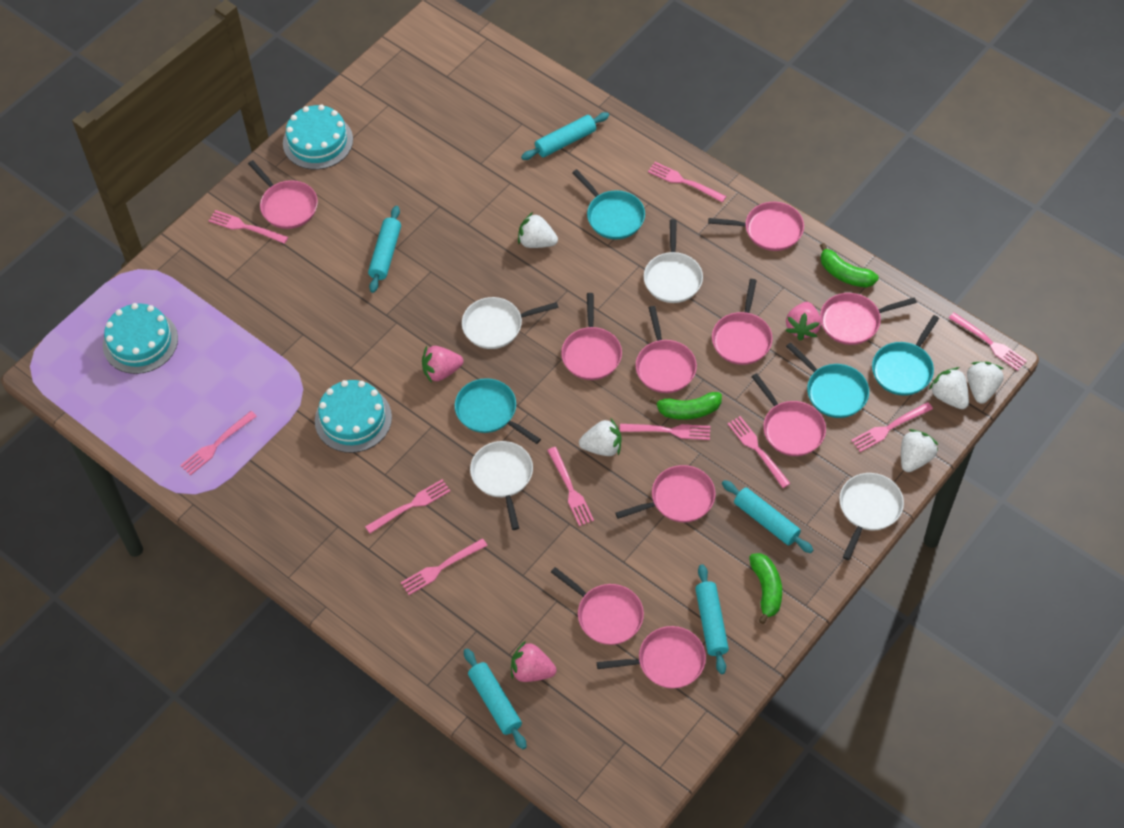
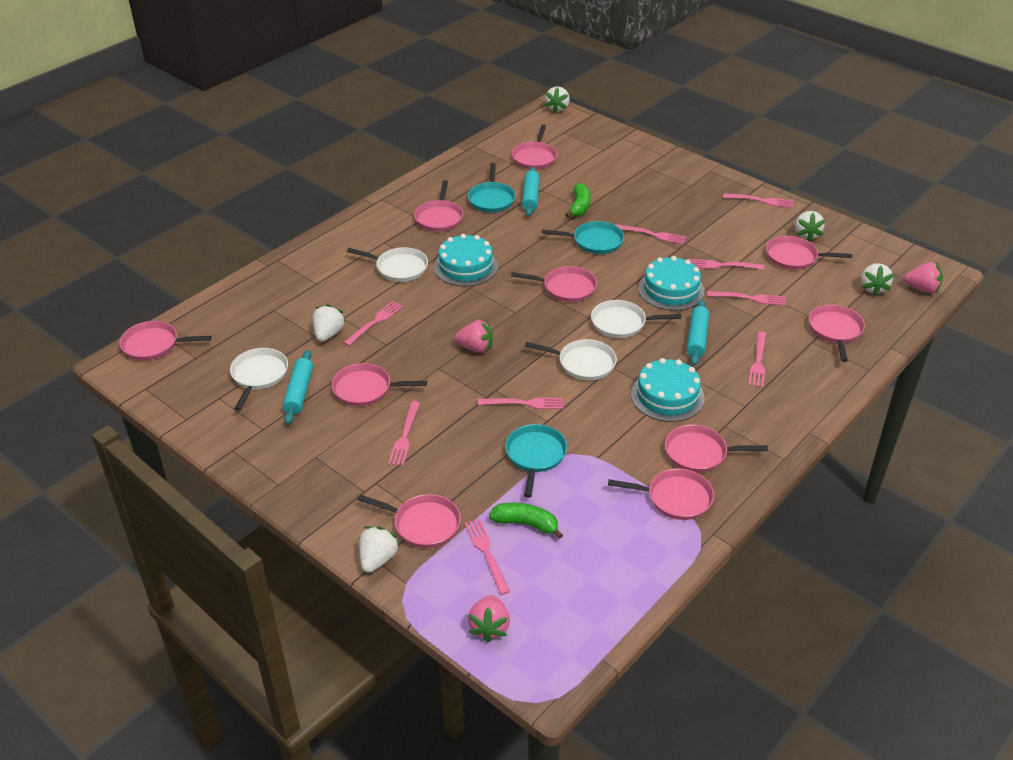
green banana: [650,392,722,420] [749,553,782,624] [820,243,879,288] = 3 -> [489,503,563,539] [565,183,591,218] = 2
pink fork: [180,411,257,476] [209,210,288,244] [365,479,451,533] [401,538,488,595] [547,447,594,526] [620,424,710,440] [648,162,726,202] [727,416,791,488] [851,402,933,452] [949,313,1027,371] = 10 -> [344,301,403,346] [388,401,420,466] [464,519,510,595] [478,398,564,409] [615,224,686,244] [689,259,765,270] [707,291,786,306] [723,193,793,208] [749,331,766,387] = 9
turquoise pan: [455,378,541,444] [572,169,645,239] [786,342,869,418] [872,315,939,396] = 4 -> [468,163,516,212] [505,424,567,498] [542,221,624,254] = 3
turquoise rolling pin: [368,206,401,293] [464,649,527,749] [521,112,609,160] [695,564,729,674] [722,480,813,553] = 5 -> [282,350,313,424] [522,167,540,216] [687,300,709,366] = 3

